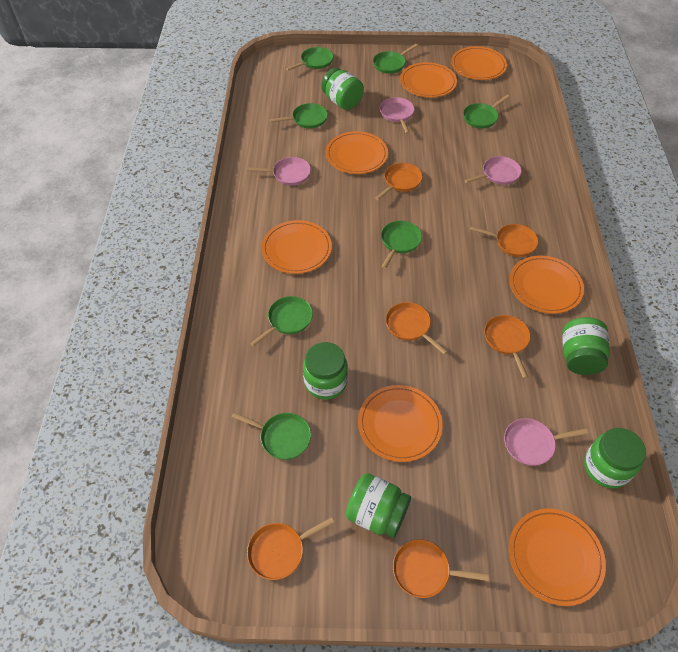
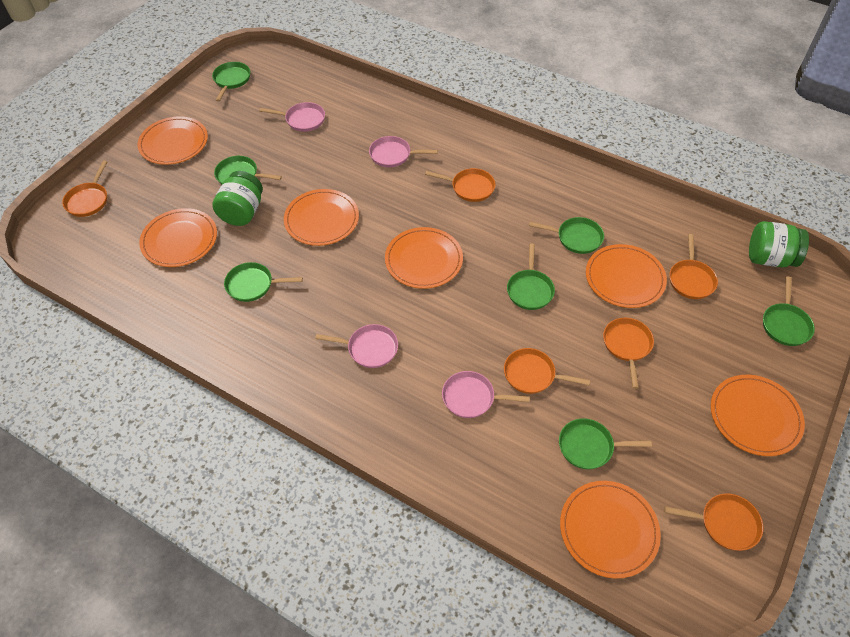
green jar: [303,342,348,400] [321,68,364,110] [346,473,411,538] [562,317,610,375] [584,428,646,489] = 5 -> [212,171,263,226] [749,221,809,267] = 2

